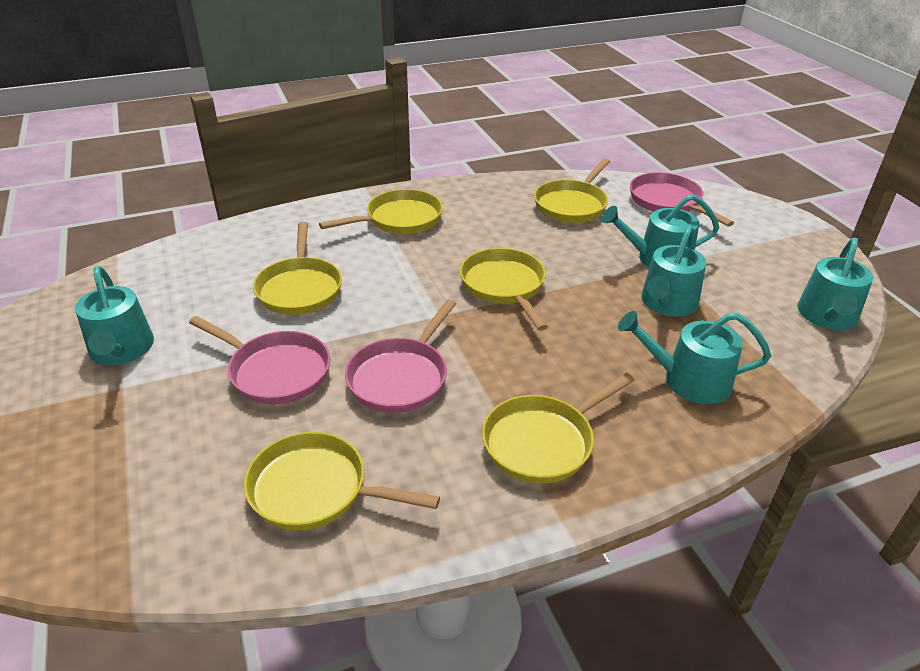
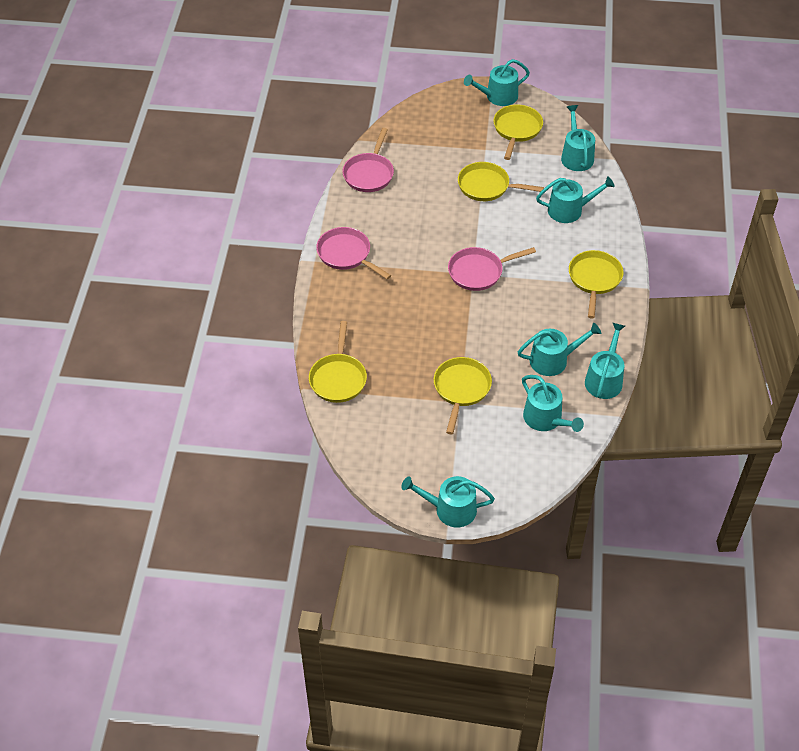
turquoise watering can: [75,266,154,365] [602,194,720,268] [618,311,771,404] [641,226,706,317] [798,238,873,330] = 5 -> [401,476,495,527] [464,59,530,106] [518,323,601,376] [522,375,584,432] [536,177,615,223] [561,105,595,171] [585,323,625,399] = 7
yellow pan: [244,432,440,530] [253,222,342,315] [319,189,443,234] [460,248,548,331] [482,373,635,484] [534,158,610,223] = 6 -> [309,321,367,403] [434,357,492,434] [458,162,544,201] [493,104,543,160] [569,250,624,318] = 5

